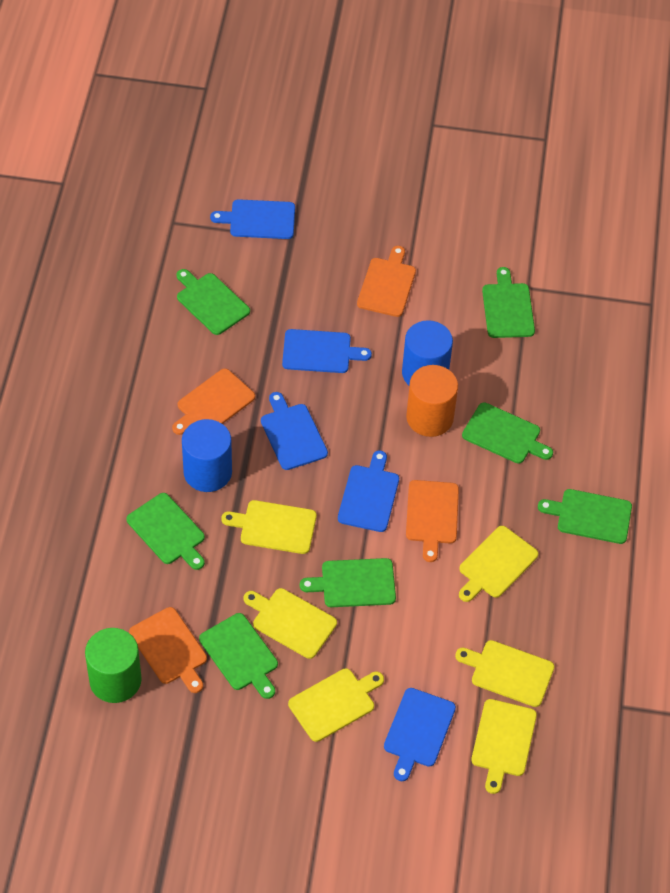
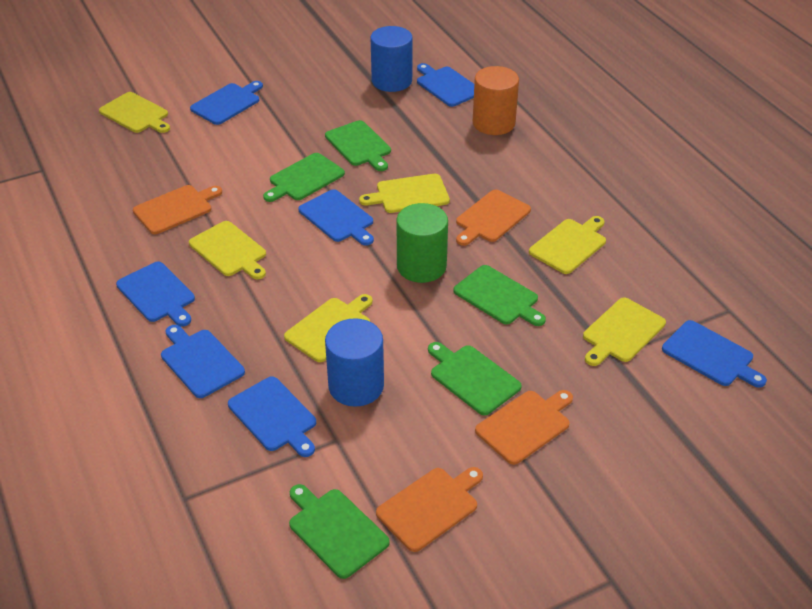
blue cutting board: [210,199,295,239] [261,392,328,470] [282,329,372,373] [338,451,399,532] [384,688,456,781] = 5 -> [116,262,195,327] [161,325,245,398] [190,81,263,125] [228,376,316,457] [298,189,374,246] [417,63,474,107] [662,320,767,388] = 7
green cutting board: [126,493,205,570] [176,269,250,335] [199,613,278,699] [300,558,396,607] [462,402,553,464] [482,267,535,338] [538,489,632,544] = 7 -> [263,153,345,202] [289,484,390,579] [325,120,391,171] [428,342,522,415] [453,265,546,326] = 5

